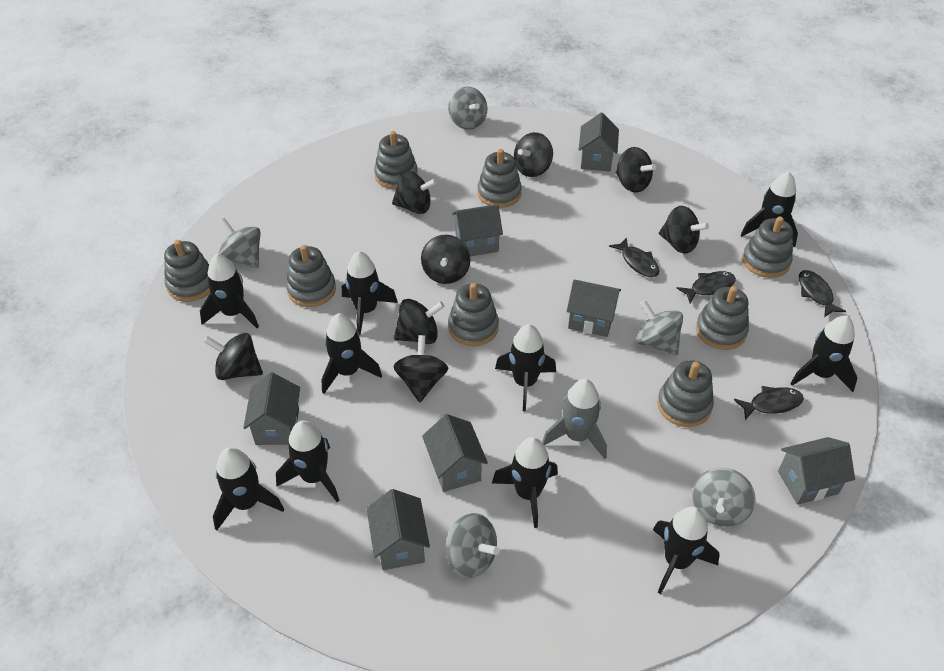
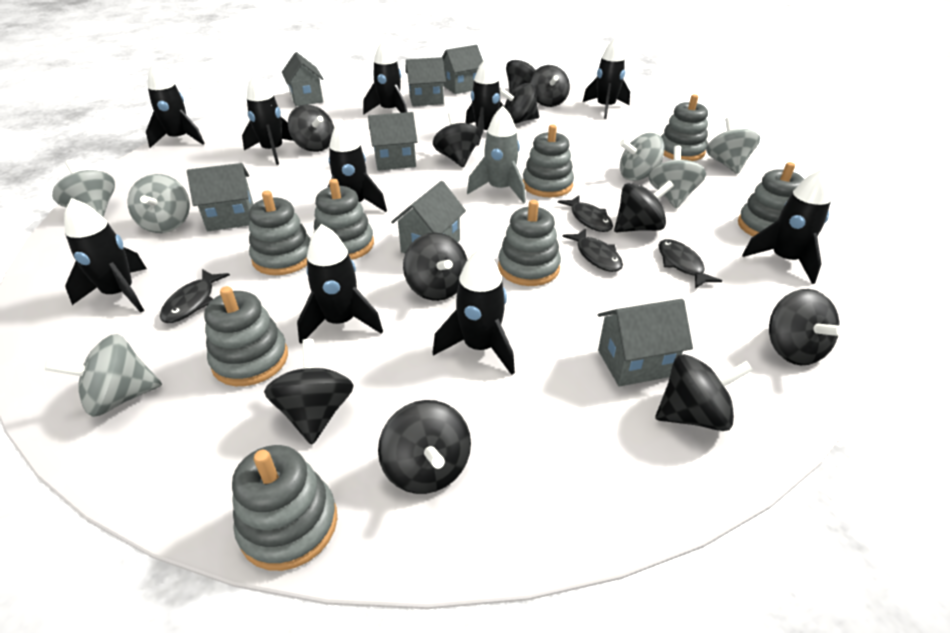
black spinning top: [204,333,263,380] [392,171,437,214] [393,335,448,402] [394,299,445,344] [421,235,470,284] [514,132,553,177] [616,147,656,193] [659,206,709,254] = 8 -> [264,339,354,444] [288,105,334,152] [378,400,471,494] [403,233,467,301] [433,112,481,167] [500,83,539,124] [506,55,537,94] [530,65,570,107] [614,180,674,232] [655,354,753,431] [769,289,845,365] = 11
grey spinning top: [218,218,261,268] [445,513,500,578] [448,86,487,130] [636,300,683,356] [692,467,755,527] = 5 -> [45,334,162,417] [52,160,115,217] [128,174,190,233] [619,133,665,181] [649,145,706,208] [706,117,760,174] = 6

